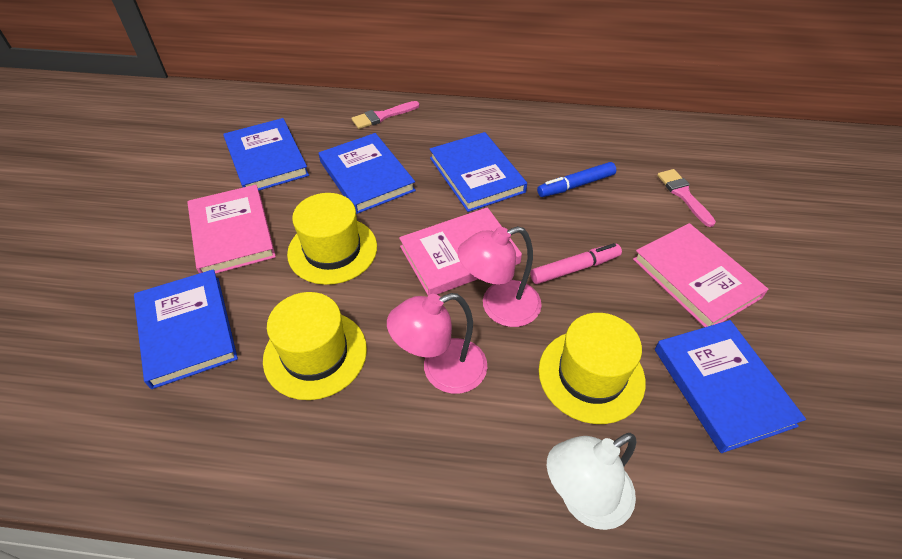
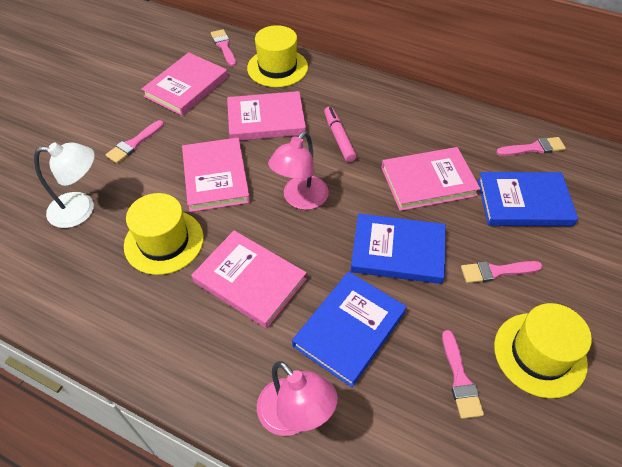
blue book: [134,269,238,389] [223,118,309,191] [319,133,416,214] [430,132,527,212] [655,320,806,453] = 5 -> [292,272,407,387] [351,213,445,284] [478,172,578,226] = 3
blue marker: [537,162,616,197] = 1 -> none = 0
pink book: [187,185,276,274] [399,207,522,295] [633,223,769,327] = 3 -> [141,52,228,116] [182,138,250,212] [191,230,307,329] [227,91,306,141] [381,147,480,211] = 5
pink brush: [351,101,420,129] [657,169,716,227] = 2 -> [106,120,164,163] [211,29,236,66] [442,330,484,419] [461,261,543,283] [496,137,566,156] = 5

